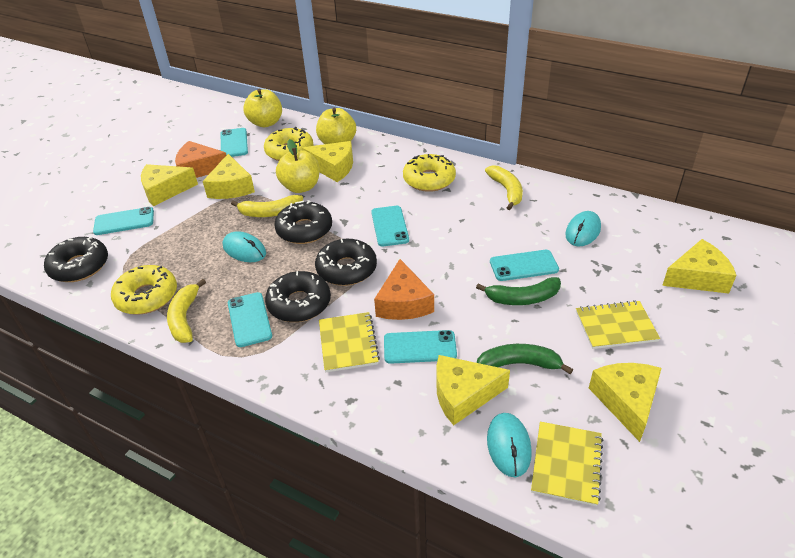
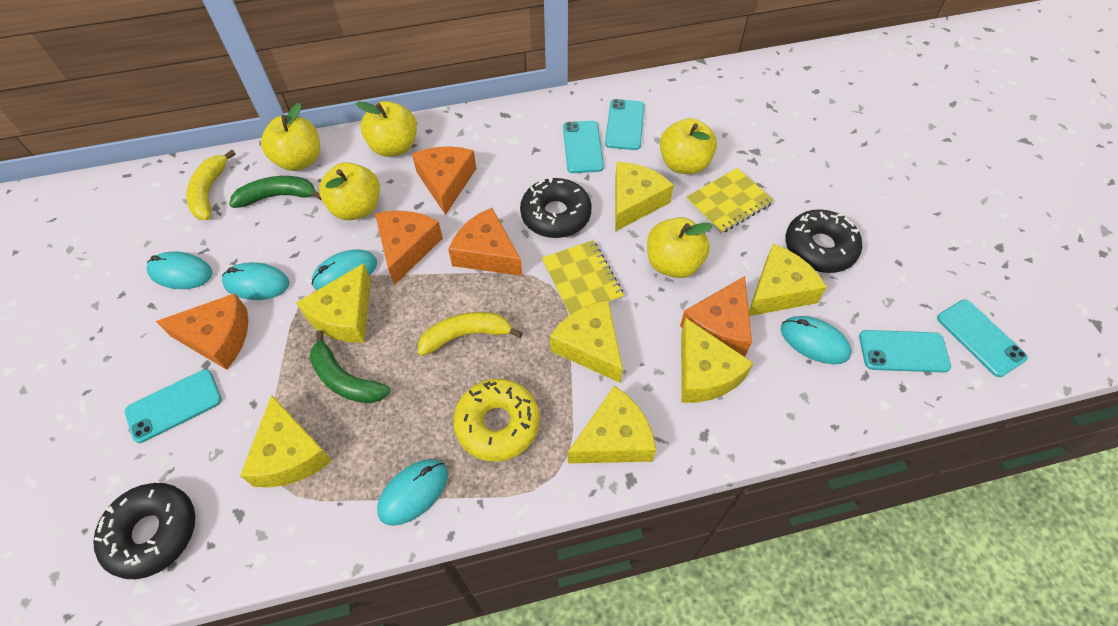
black donut: [44,237,108,282] [265,271,331,322] [274,200,332,244] [315,239,377,286] = 4 -> [93,483,196,579] [520,177,592,238] [785,209,862,273] = 3
orange cheese: [175,141,226,178] [374,259,434,320] = 2 -> [156,293,249,370] [375,211,443,285] [412,146,476,215] [448,208,522,276] [680,276,752,357] = 5
turquoise mouse: [223,231,266,262] [487,413,532,478] [565,211,601,246] = 3 -> [146,251,212,289] [222,262,289,300] [312,249,377,290] [377,459,448,526] [781,316,851,364] = 5
turquoise phone: [93,207,154,235] [221,128,248,157] [228,292,272,347] [371,206,409,247] [384,330,457,364] [490,250,559,281] = 6 -> [125,369,222,443] [563,121,604,173] [605,99,644,150] [859,330,951,373] [937,299,1028,377] = 5
yellow apple: [243,89,282,127] [276,139,319,193] [316,108,356,144] = 3 -> [261,103,320,171] [319,162,380,220] [356,101,417,157] [647,217,713,278] [660,118,717,174] = 5
yellow banana: [167,279,206,343] [231,195,303,217] [485,166,523,210] = 3 -> [186,150,236,220] [418,312,523,356] = 2
yellow cheese: [141,164,198,206] [203,154,255,199] [302,141,353,182] [436,355,510,425] [589,363,662,442] [662,239,737,294] = 6 -> [240,395,332,487] [296,263,371,343] [550,300,623,383] [568,385,656,464] [615,162,674,232] [681,318,753,403] [749,244,827,316] = 7
yellow donut: [111,265,177,315] [264,127,313,161] [403,154,456,192] = 3 -> [453,379,540,461] = 1
yellow notebook: [319,312,380,372] [531,422,603,506] [576,300,660,349] = 3 -> [542,240,624,315] [686,168,774,234] = 2

